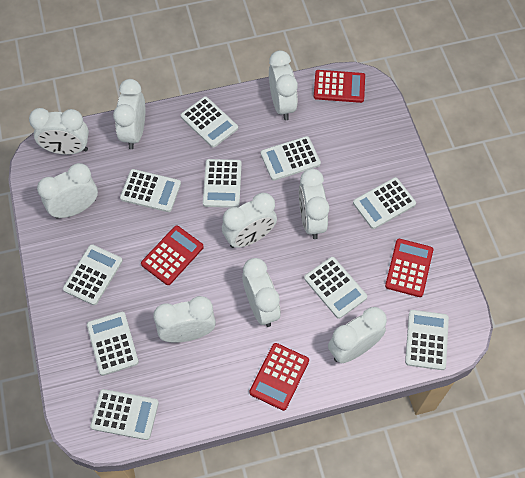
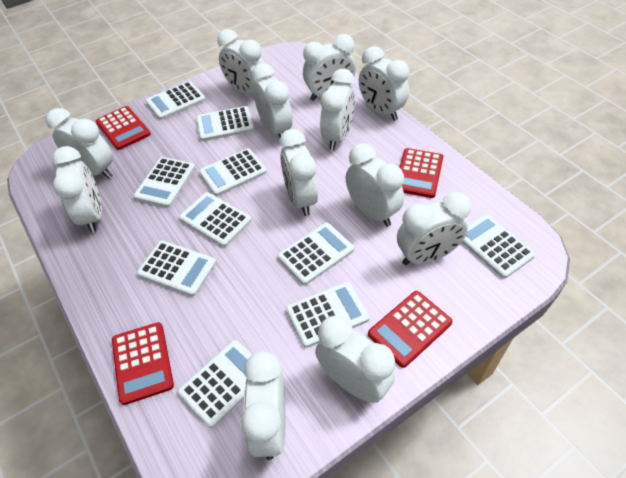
white clock: [29,108,89,155] [37,163,98,219] [113,79,145,149] [153,296,216,343] [222,193,277,248] [242,258,281,327] [269,50,298,120] [299,168,329,239] [328,307,387,363] = 9 -> [46,108,113,179] [52,146,102,233] [217,29,267,94] [241,352,285,460] [252,63,293,137] [280,129,318,216] [303,34,356,101] [315,316,395,403] [320,69,355,150] [346,143,404,226] [359,46,409,121] [397,192,471,265] = 12

